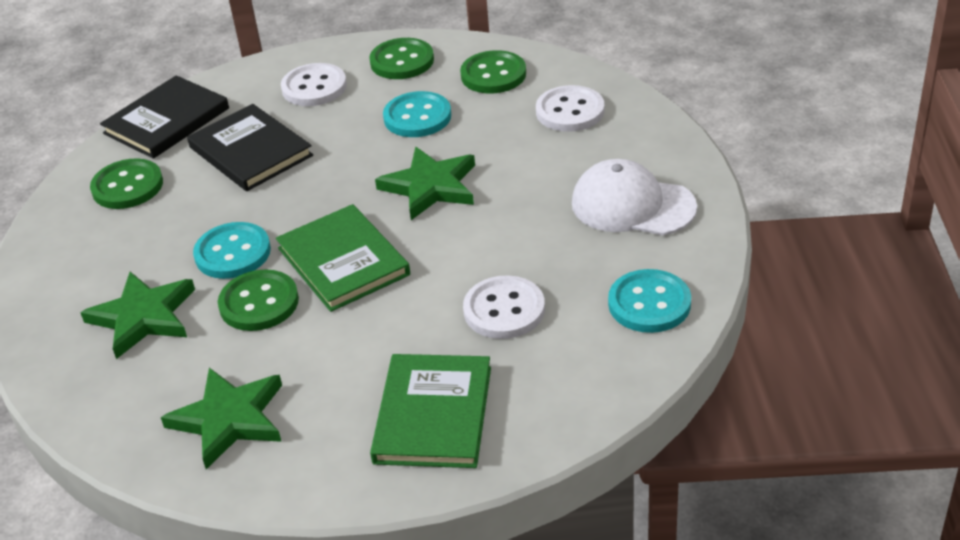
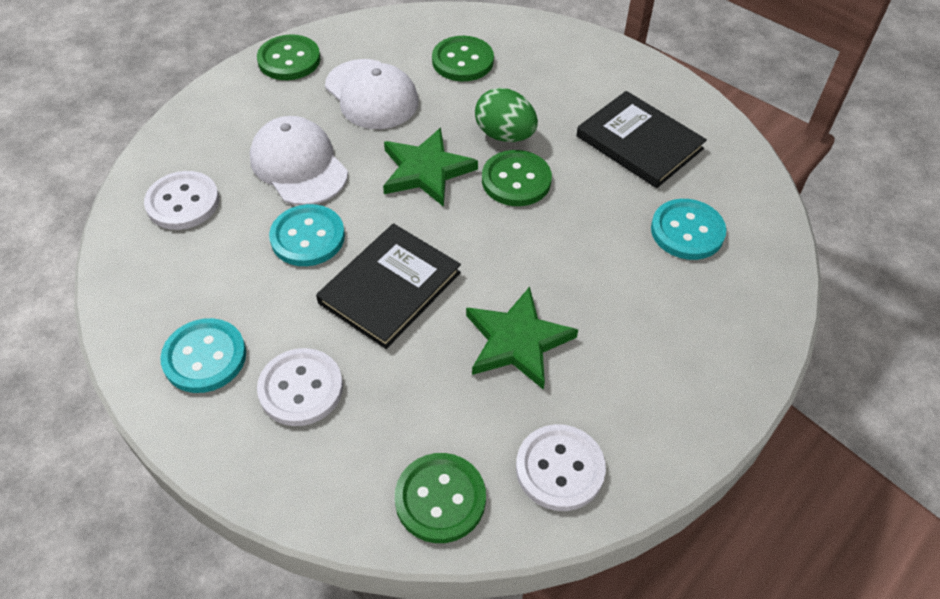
green book: [276,204,410,312] [370,354,491,468] = 2 -> none = 0
green egg: none = 0 -> [475,88,538,142] = 1
green star: [80,272,195,359] [161,368,282,469] [375,147,475,220] = 3 -> [383,128,478,207] [466,287,578,390] = 2
white cap: [572,159,697,236] = 1 -> [250,116,348,205] [325,59,419,129] = 2

